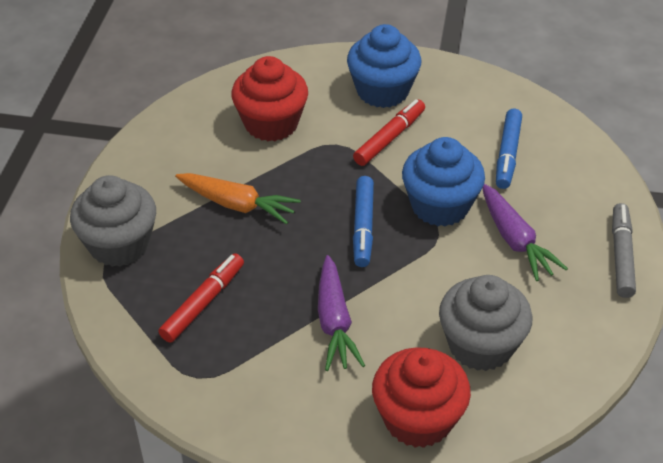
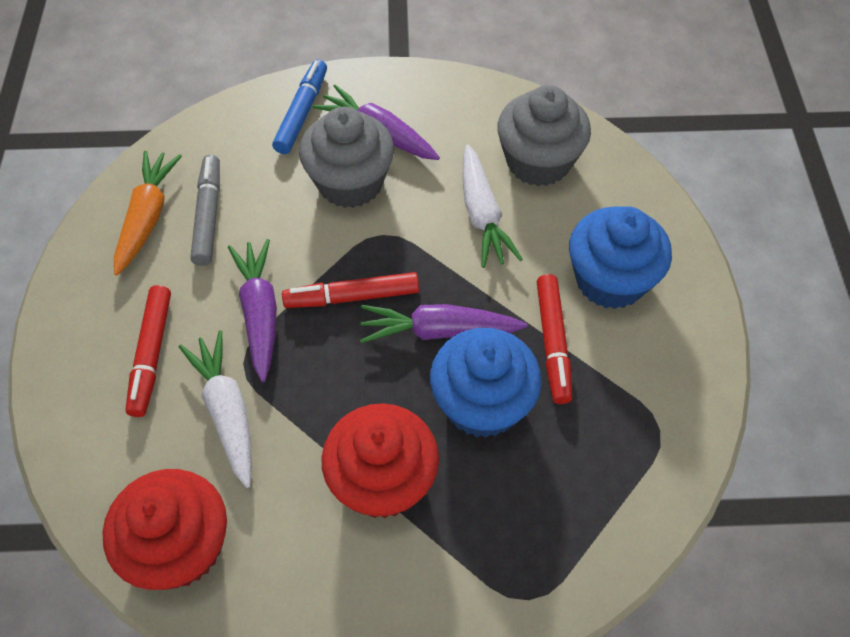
blue marker: [353,176,374,267] [496,109,522,189] = 2 -> [272,60,327,154] = 1
purple carrot: [318,255,365,371] [482,184,568,281] = 2 -> [228,239,277,382] [313,85,440,160] [360,304,527,343] = 3
red marker: [158,253,244,343] [353,99,425,166] = 2 -> [125,285,171,417] [282,272,419,308] [537,274,572,404] = 3
white carrot: none = 0 -> [179,331,252,488] [462,144,523,268] = 2

